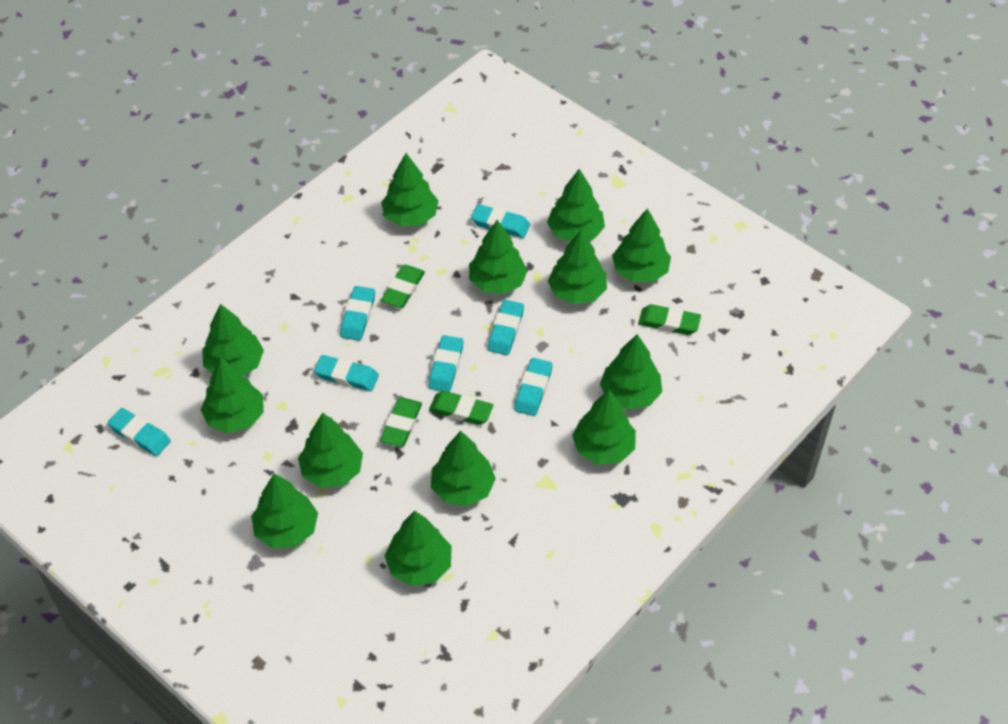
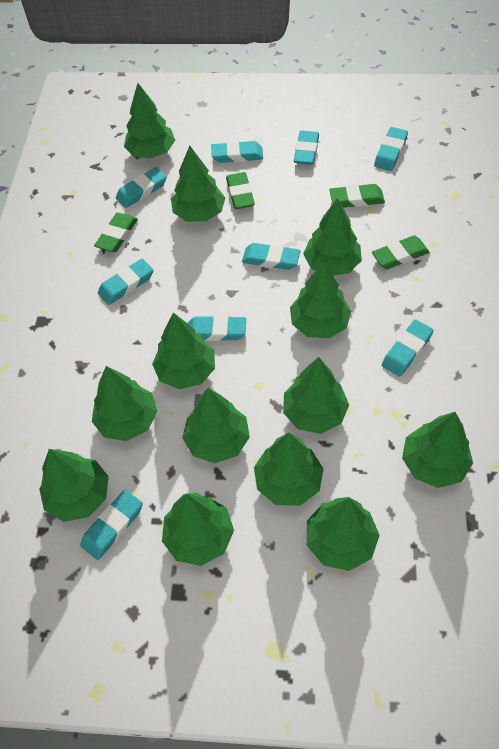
turquoise eraser: [107,408,171,456] [314,355,379,391] [340,286,375,341] [428,335,464,392] [471,204,530,238] [488,300,524,355] [514,358,553,416] = 7 -> [80,490,143,560] [98,258,154,305] [116,167,167,208] [188,315,246,341] [211,141,263,163] [242,243,300,270] [294,131,319,165] [374,127,408,171] [382,320,434,377] = 9

